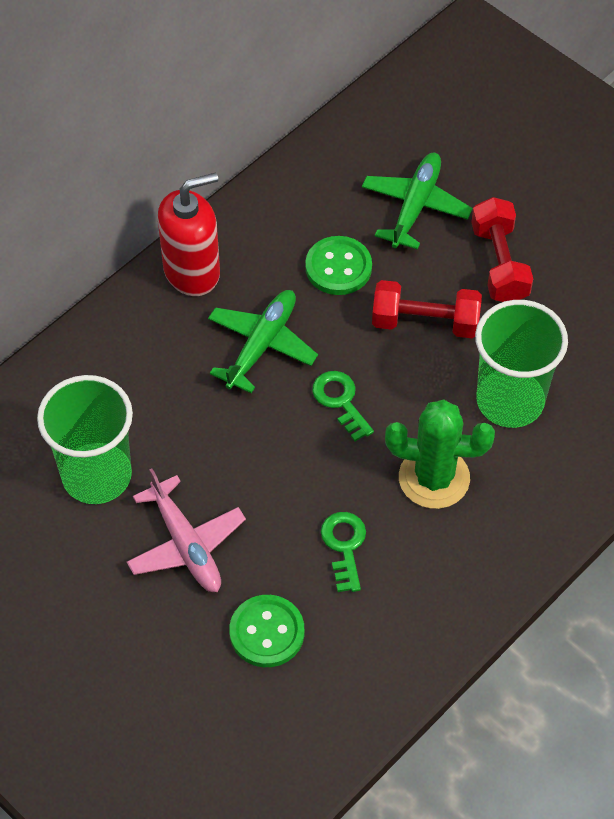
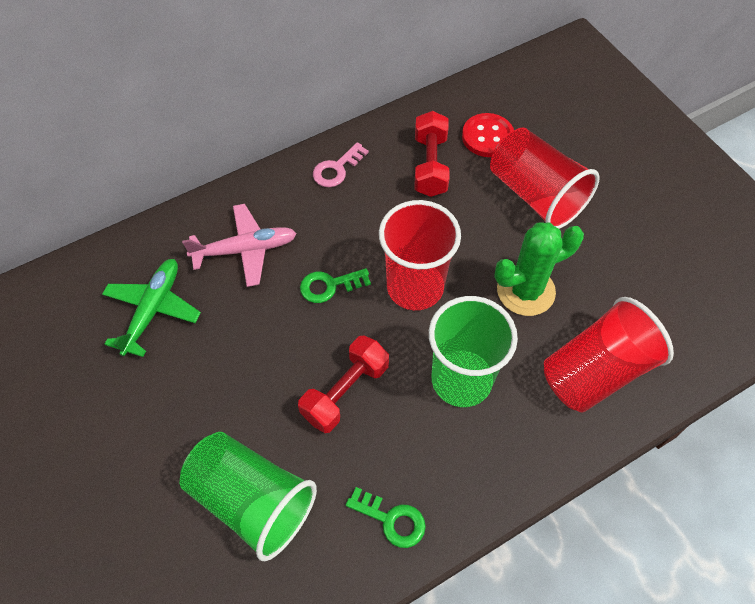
green button: [229,595,304,667] [305,236,372,295] = 2 -> none = 0
green plane: [208,290,318,393] [362,153,472,250] = 2 -> [102,259,201,357] = 1
pink key: none = 0 -> [313,142,369,187] = 1
red button: none = 0 -> [462,113,514,157] = 1
red cup: none = 0 -> [379,200,461,310] [490,128,599,229] [544,297,674,413] = 3
red soap dispenser: [158,172,220,296] = 1 -> none = 0

